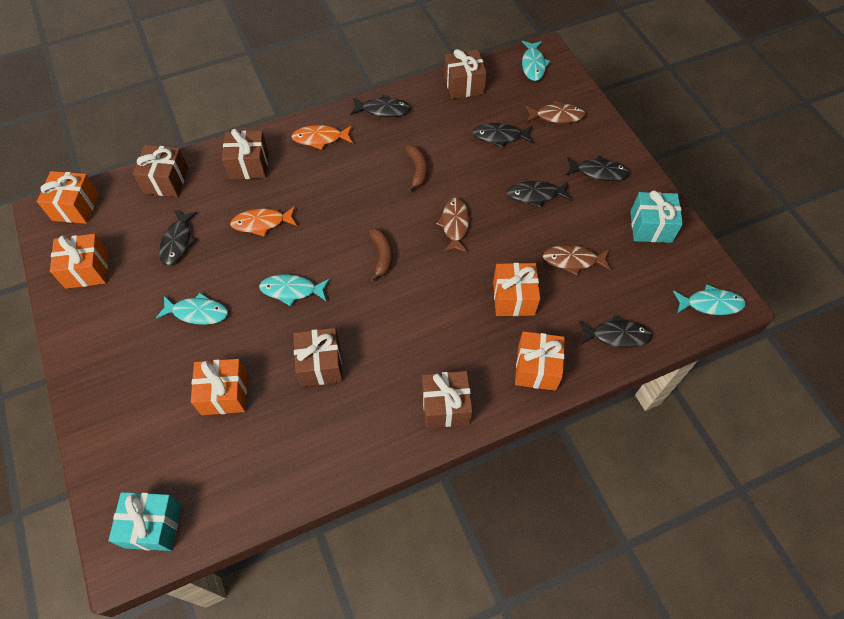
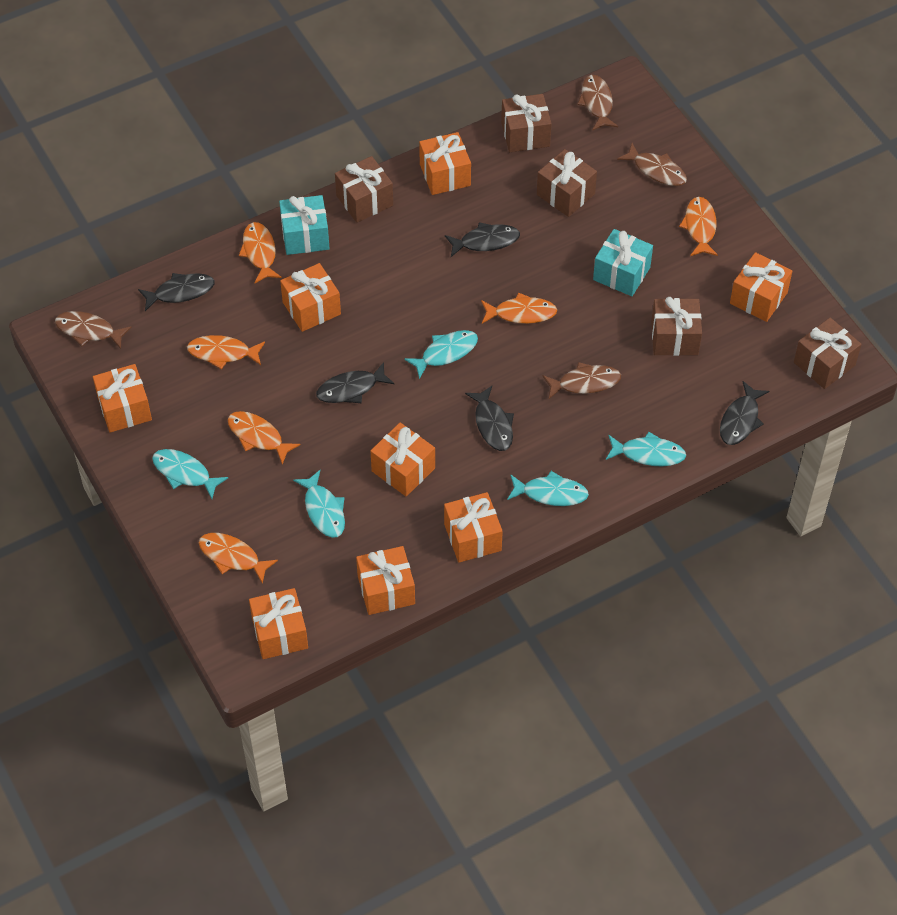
black fish: [159,210,197,265] [351,95,411,117] [472,123,533,148] [507,181,572,208] [566,155,630,181] [579,315,652,348] = 6 -> [138,273,215,311] [316,362,394,403] [445,222,520,257] [465,386,514,451] [720,381,769,445] = 5
brown banana: [369,228,393,281] [405,145,428,191] = 2 -> none = 0
brown fish: [436,198,469,253] [525,100,586,123] [543,245,611,275] = 3 -> [55,311,132,349] [542,362,621,399] [577,75,618,131] [617,143,687,186] = 4
orange fish: [230,206,297,237] [291,125,353,150] = 2 -> [187,335,265,369] [199,533,278,584] [228,411,300,465] [239,222,282,283] [481,293,557,324] [679,197,718,256] = 6
orange gift: [37,171,99,224] [50,234,108,289] [191,359,247,415] [493,263,540,316] [515,331,565,391] = 5 -> [93,364,152,433] [249,588,308,659] [280,263,341,332] [356,546,415,615] [371,423,435,497] [419,132,471,195] [444,492,503,563] [730,252,792,322] = 8
turquoise fish: [156,293,228,325] [259,274,330,306] [522,41,551,81] [673,284,746,315] = 4 -> [152,449,228,499] [293,470,345,538] [404,330,478,379] [507,471,589,506] [606,432,686,466] = 5

